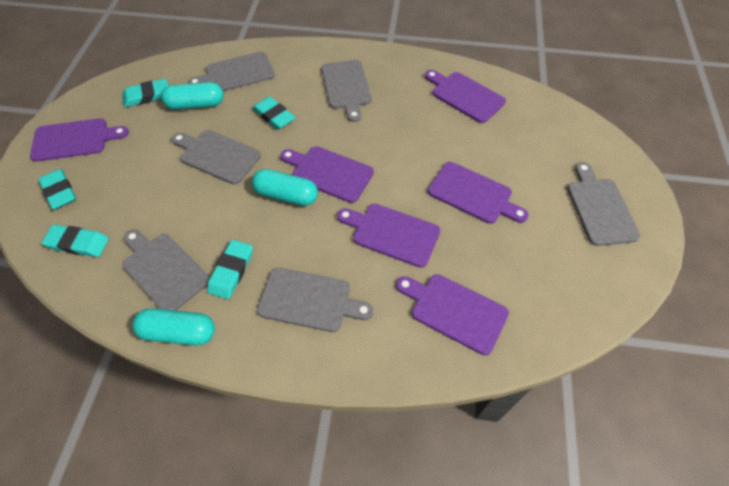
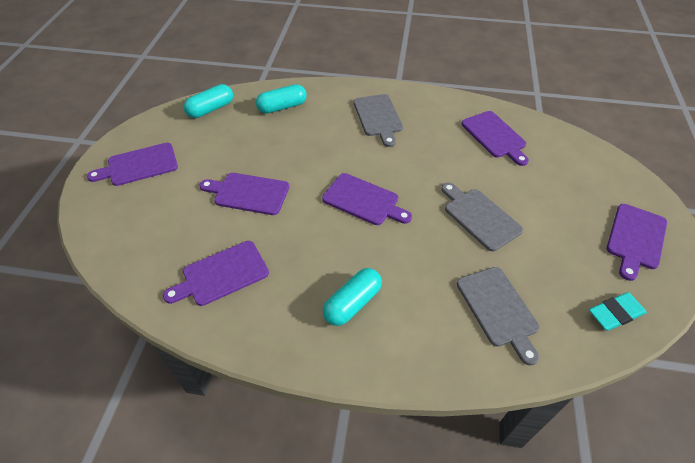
grey cutting board: [122,229,210,311] [172,130,261,185] [188,51,275,91] [257,268,373,332] [321,60,371,122] [567,162,640,246] = 6 -> [354,94,403,147] [441,182,523,251] [457,267,539,365] = 3
turquoise eraser: [38,169,76,210] [42,225,109,257] [122,79,168,107] [207,240,253,299] [252,97,296,130] = 5 -> [589,292,647,331] = 1

